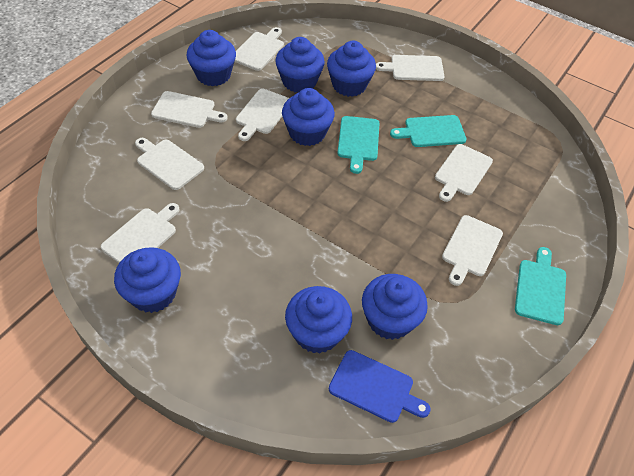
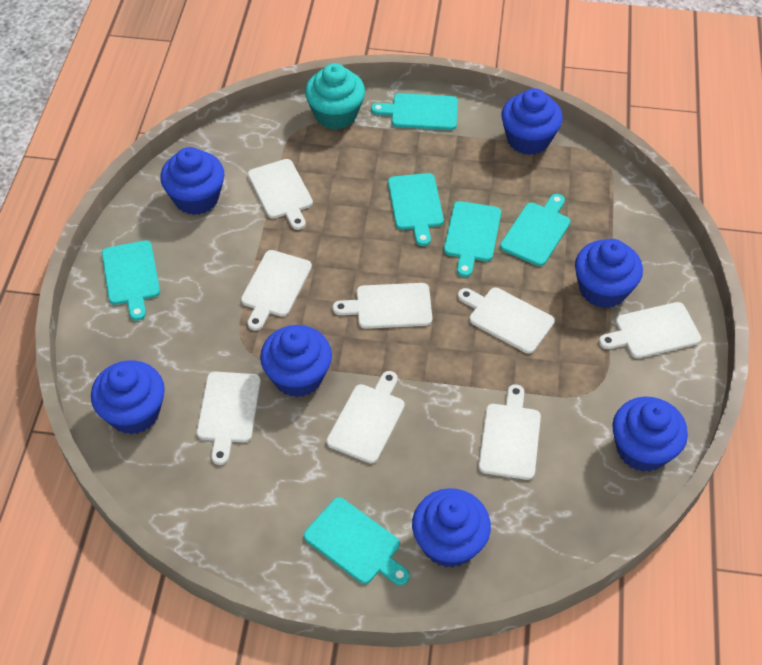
blue cutting board: [329,350,431,423] = 1 -> none = 0
turquoise cupcake: none = 0 -> [305,63,365,130] = 1
turquoise cutting board: [337,116,379,174] [390,115,467,147] [515,247,566,325] = 3 -> [102,240,160,321] [304,497,410,586] [371,93,458,130] [388,173,444,246] [444,201,501,277] [500,194,571,266] = 6

